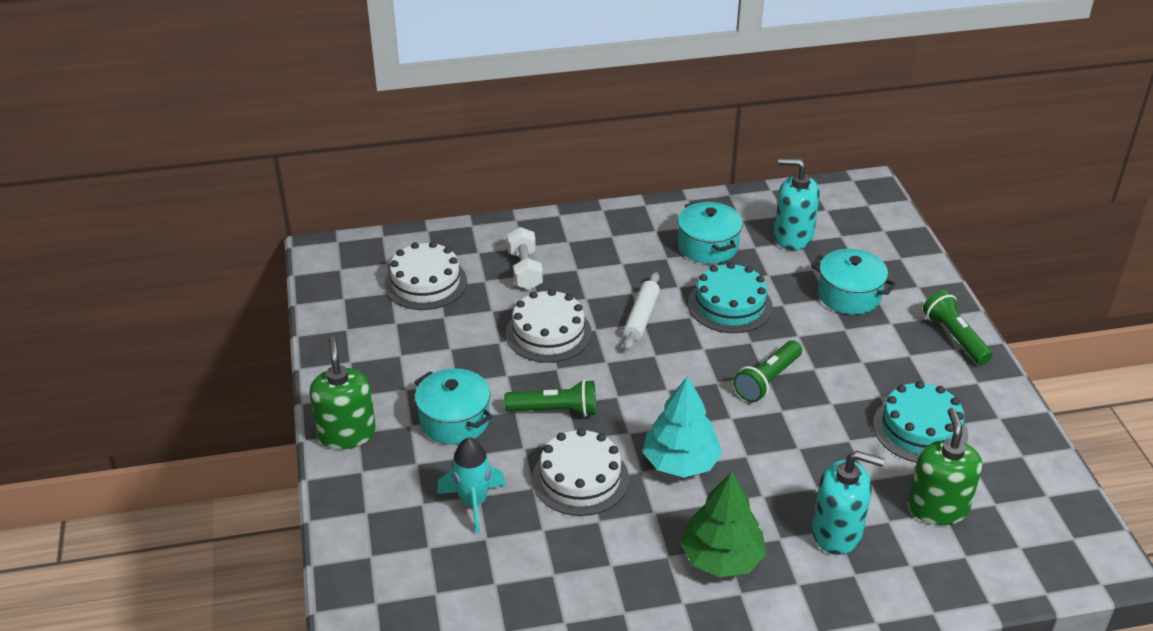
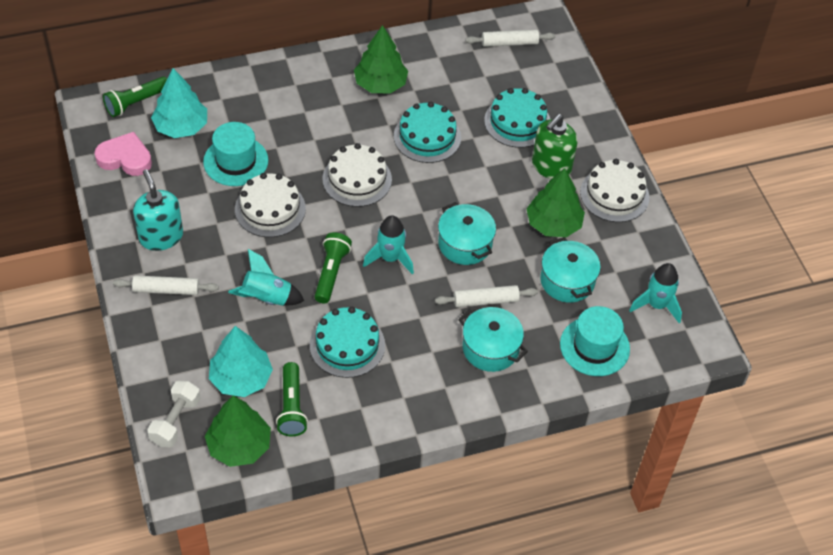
green soap dispenser: [309,337,376,449] [908,408,982,525] = 2 -> [532,114,578,179] = 1
green tree: [680,471,766,577] = 1 -> [205,396,271,467] [354,25,408,94] [527,168,585,237] = 3
pink heart: none = 0 -> [94,132,152,176] = 1
turquoise cake: [688,262,773,333] [873,381,968,463] = 2 -> [310,307,385,378] [394,102,461,163] [484,88,550,148] = 3
turquoise hat: none = 0 -> [203,122,268,186] [560,306,630,376] = 2
turquoise rocket: [437,437,506,534] = 1 -> [228,249,304,306] [363,215,414,274] [629,263,682,323] = 3
turquoise soap dispenser: [774,158,820,250] [812,451,884,555] = 2 -> [133,169,183,251] = 1
turquoise tree: [643,376,722,478] = 1 -> [151,68,207,138] [209,326,273,397] = 2
white rolling pin: [623,272,660,351] = 1 -> [113,275,219,295] [435,285,538,307] [465,30,555,47] = 3

